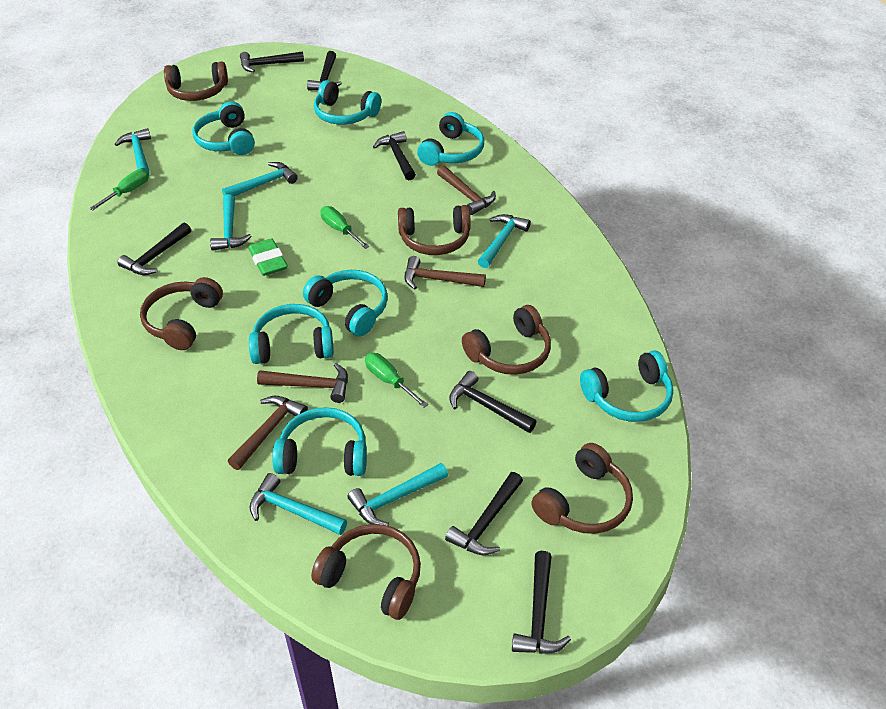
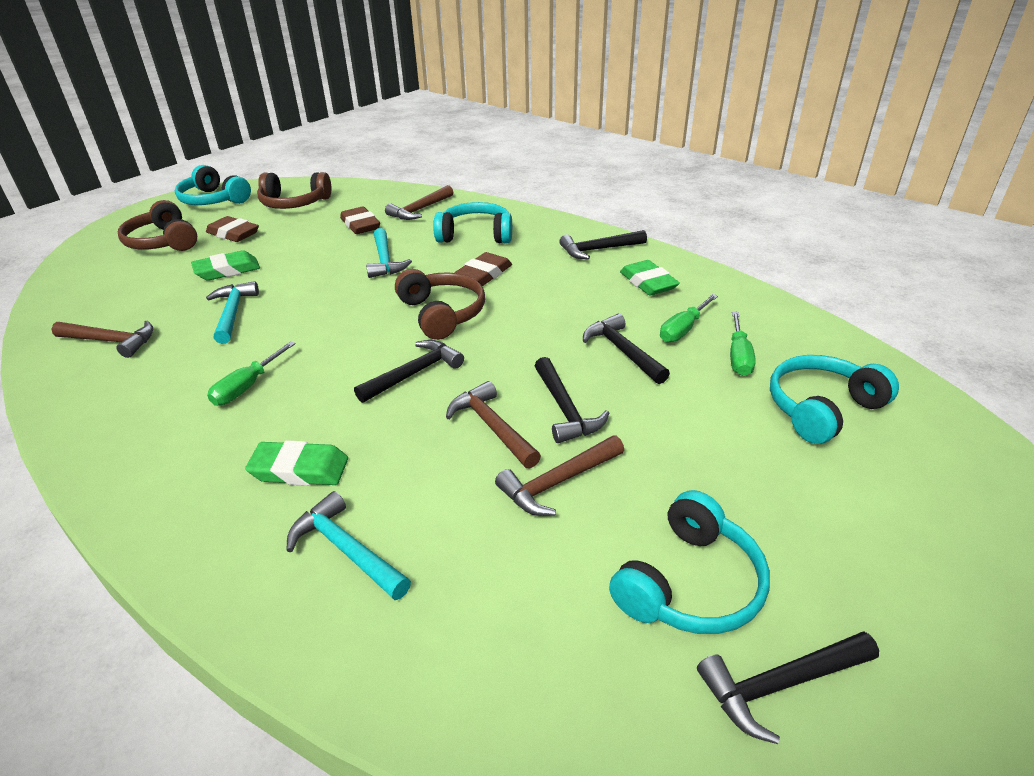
black hammer: [118,222,191,275] [240,51,304,72] [307,51,342,90] [373,131,416,181] [445,472,523,555] [449,371,537,433] [512,551,571,654] = 7 -> [354,340,464,403] [535,357,609,443] [559,230,647,259] [583,314,670,384] [697,631,879,744] = 5
brown eraser: none = 0 -> [206,216,259,242] [340,206,380,234] [454,252,512,286] = 3
brown headphones: [140,277,223,350] [164,61,228,101] [311,524,421,620] [398,205,471,255] [462,305,551,375] [531,443,633,534] = 6 -> [118,200,197,251] [257,172,331,209] [395,269,485,340] = 3
green eraser: [248,238,288,276] = 1 -> [191,250,260,281] [245,440,348,486] [620,260,680,296] = 3
turquoise hammer: [115,128,151,175] [210,194,252,251] [222,162,298,196] [249,473,347,535] [348,463,448,526] [478,214,531,268] = 6 -> [206,281,259,344] [286,491,411,600] [366,228,412,278] = 3
turquoise headphones: [192,101,255,155] [249,304,334,364] [272,407,367,476] [303,270,388,336] [314,80,381,125] [417,112,484,166] [580,350,673,422] = 7 -> [175,165,251,205] [433,202,512,243] [609,490,770,634] [770,355,899,444] = 4

